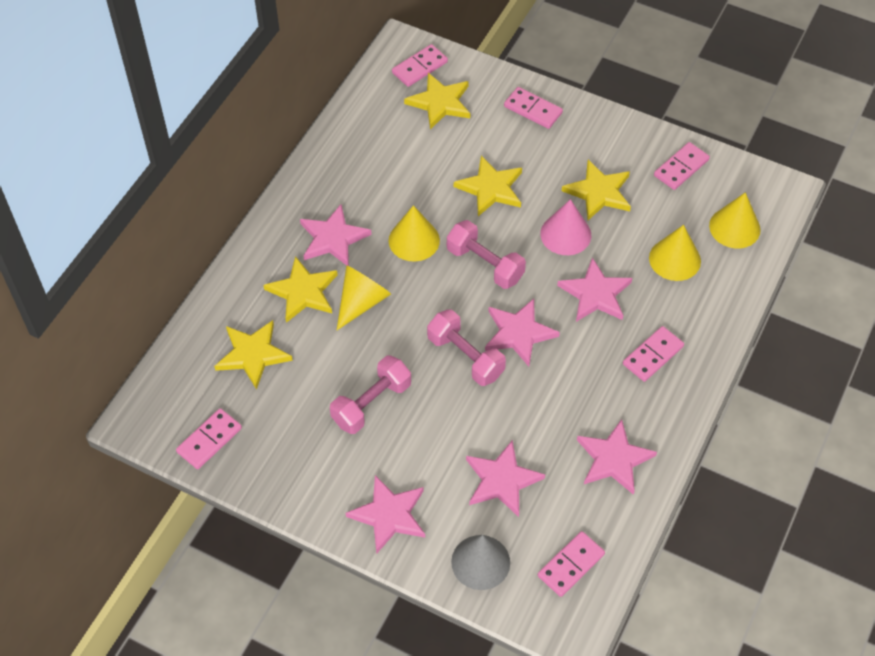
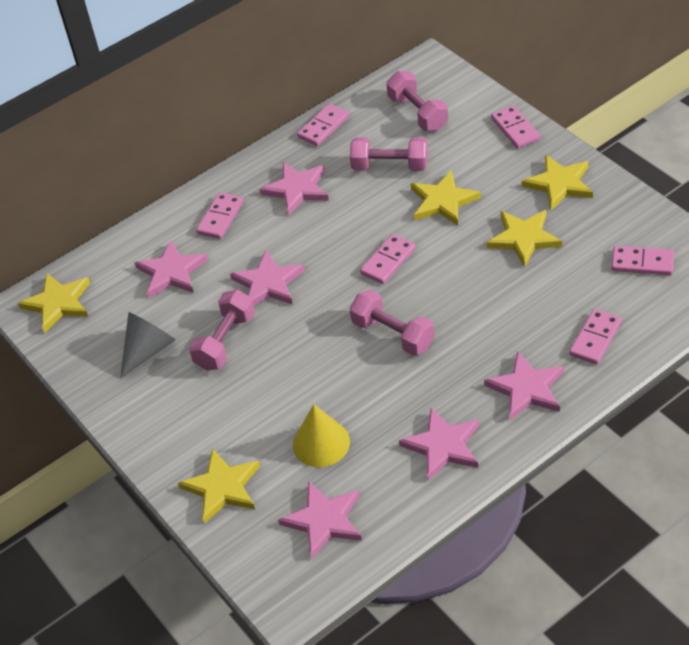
pink cone: [540,199,591,255] = 1 -> none = 0
pink dumbbell: [330,356,411,434] [427,309,506,386] [447,220,526,289] = 3 -> [189,290,255,370] [349,290,434,356] [350,137,428,171] [386,71,448,131] = 4
yellow cone: [337,266,391,330] [389,205,440,262] [649,225,701,281] [709,192,761,248] = 4 -> [293,404,350,467] = 1

